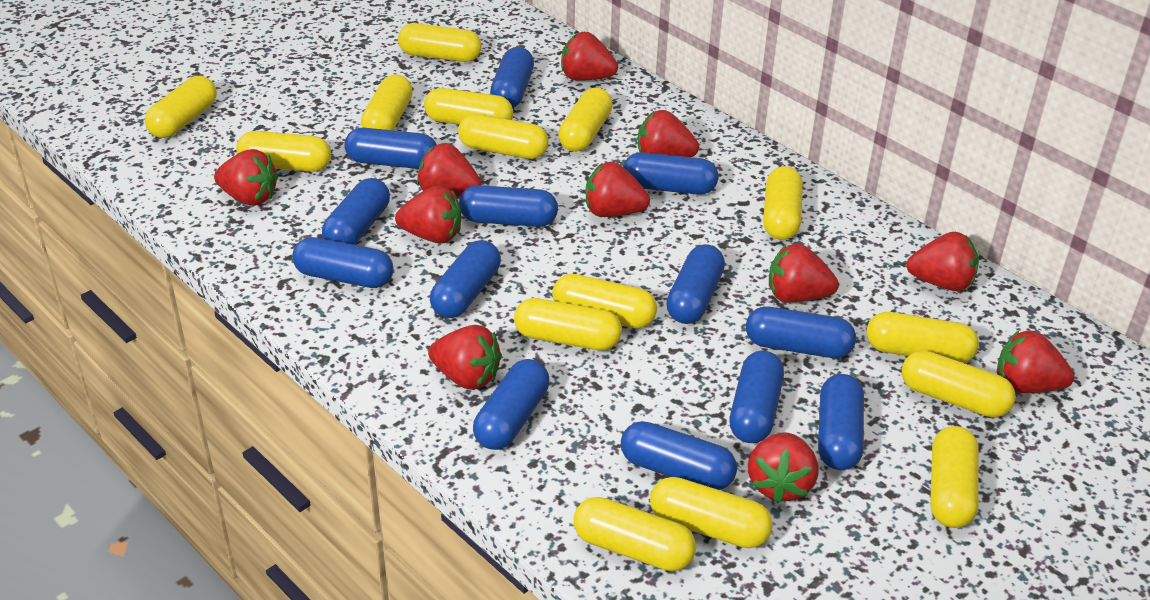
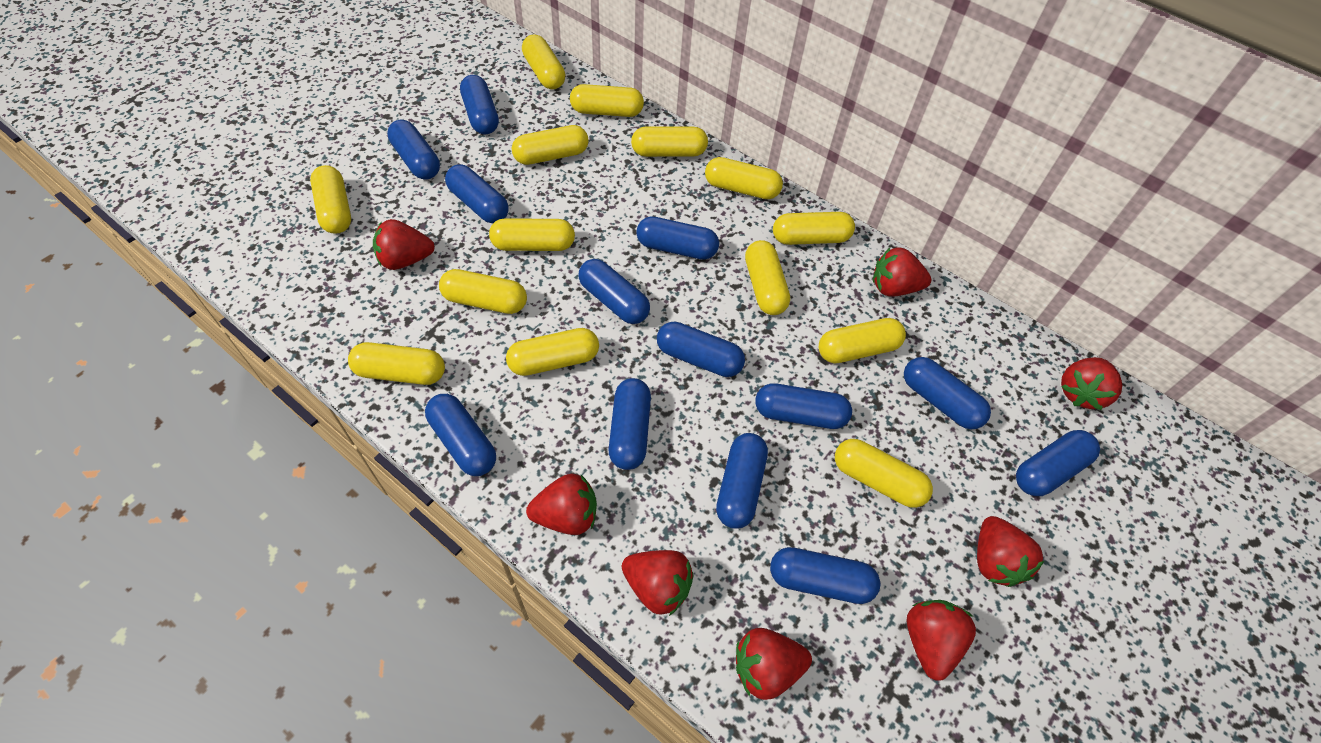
red strawberry: [214,149,278,206] [395,186,461,244] [417,143,481,197] [428,325,502,390] [561,32,618,81] [586,162,650,217] [638,110,699,157] [748,432,818,503] [769,244,839,303] [906,232,979,291] [997,331,1074,393] = 11 -> [373,219,435,270] [526,474,597,535] [622,550,694,616] [736,628,812,700] [873,247,931,297] [907,600,976,681] [977,516,1044,587] [1061,357,1122,410] = 8
yellow capsule: [145,76,217,138] [236,131,331,172] [361,74,413,130] [398,23,481,62] [424,88,513,125] [458,114,549,159] [514,298,622,351] [552,274,657,328] [558,88,613,152] [574,497,696,571] [650,477,773,548] [763,166,803,240] [867,312,979,363] [901,350,1016,417] [930,426,979,528] = 15 -> [310,165,351,234] [348,342,445,385] [439,269,527,314] [489,218,575,251] [506,328,599,376] [512,125,589,165] [522,34,565,90] [570,84,644,117] [631,127,708,157] [705,157,783,199] [745,240,790,315] [773,212,855,245] [819,318,906,363] [835,439,933,508] = 14

